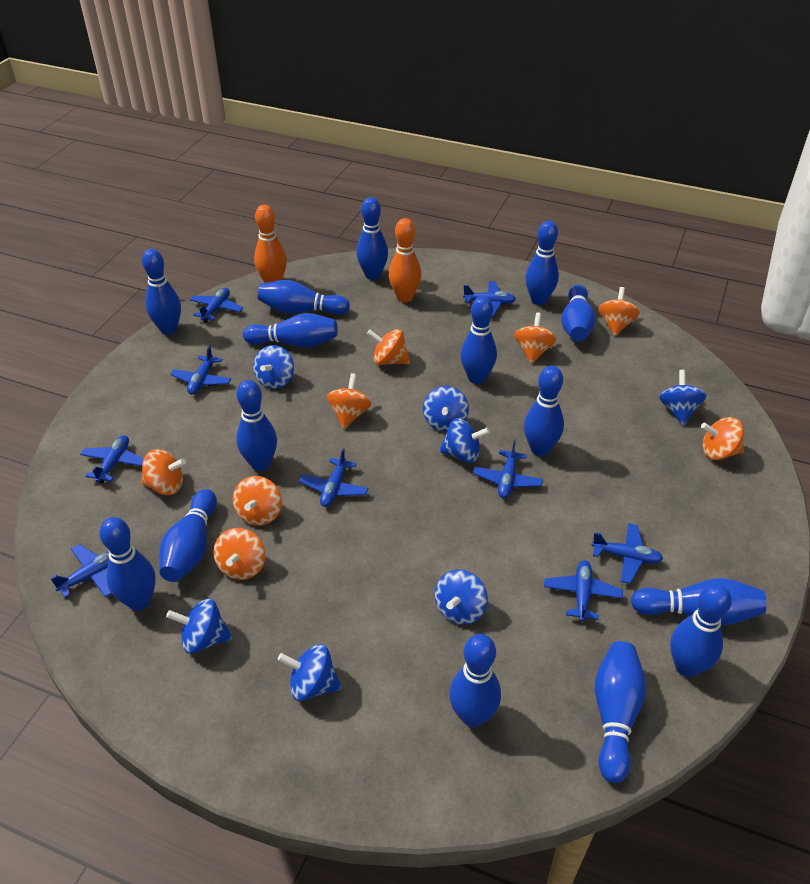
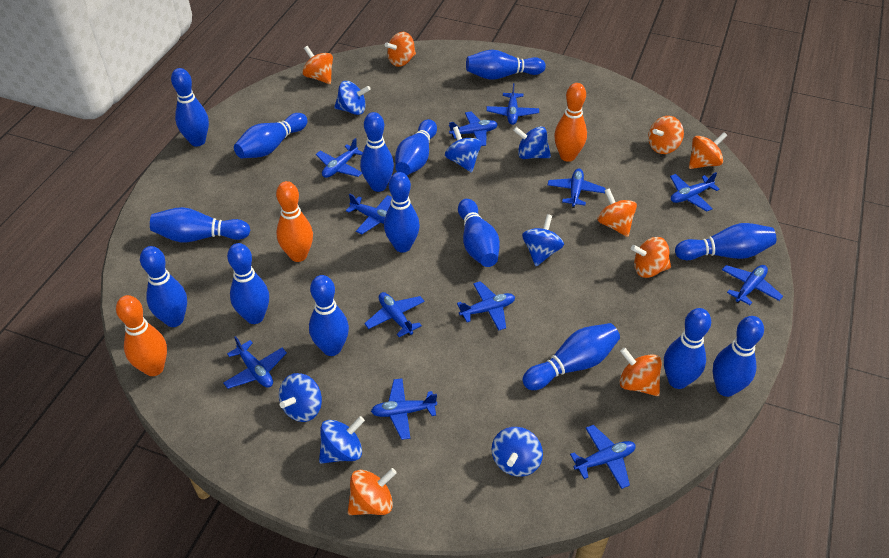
blue plane: [50,544,112,598] [80,435,144,483] [170,346,231,395] [190,288,243,323] [299,448,368,507] [463,281,516,316] [473,440,543,498] [544,560,623,622] [591,523,663,584] = 9 -> [223,336,287,389] [316,138,363,178] [346,194,392,234] [364,292,425,337] [371,378,437,440] [449,111,498,146] [457,281,515,331] [486,83,539,125] [548,168,606,208] [570,425,636,489] [670,172,720,212] [722,265,783,305] = 12
orange bowling pin: [254,205,287,283] [389,218,421,302] = 2 -> [116,295,167,376] [276,181,313,262] [554,83,587,162] = 3

